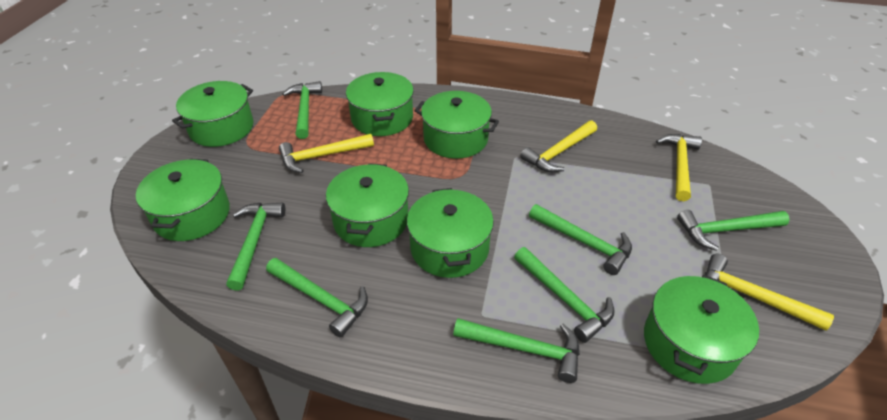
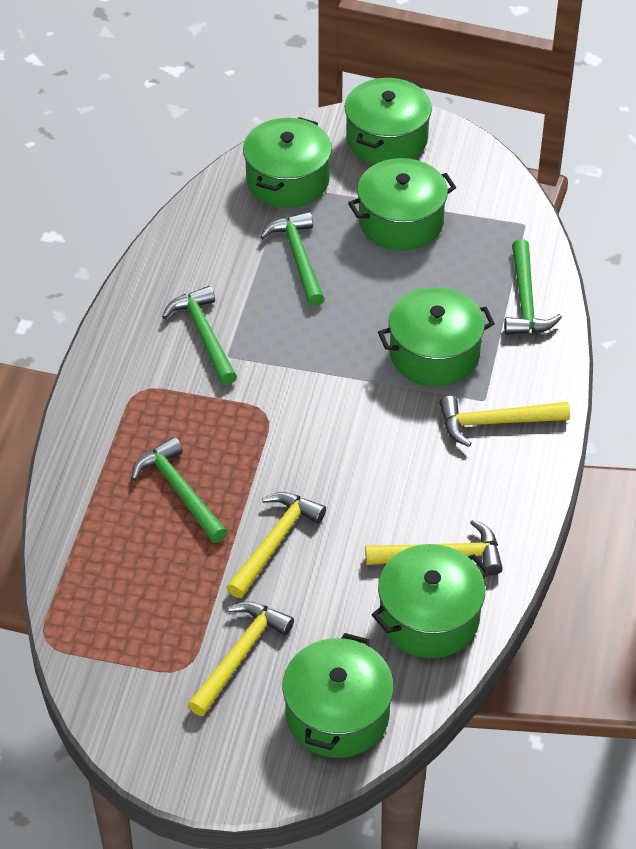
green hammer: [226,202,285,290] [266,258,368,338] [282,81,322,139] [453,318,580,383] [514,247,614,343] [529,204,632,275] [677,210,790,251] = 7 -> [131,437,228,543] [162,286,237,385] [260,212,325,307] [504,239,562,335] = 4
green pot: [136,159,230,241] [172,81,254,147] [326,163,409,247] [346,72,414,136] [407,188,494,278] [414,91,499,159] [644,275,759,384] = 7 -> [243,117,332,208] [282,633,394,758] [345,78,432,164] [348,158,456,251] [372,544,490,658] [378,287,495,386] = 6

